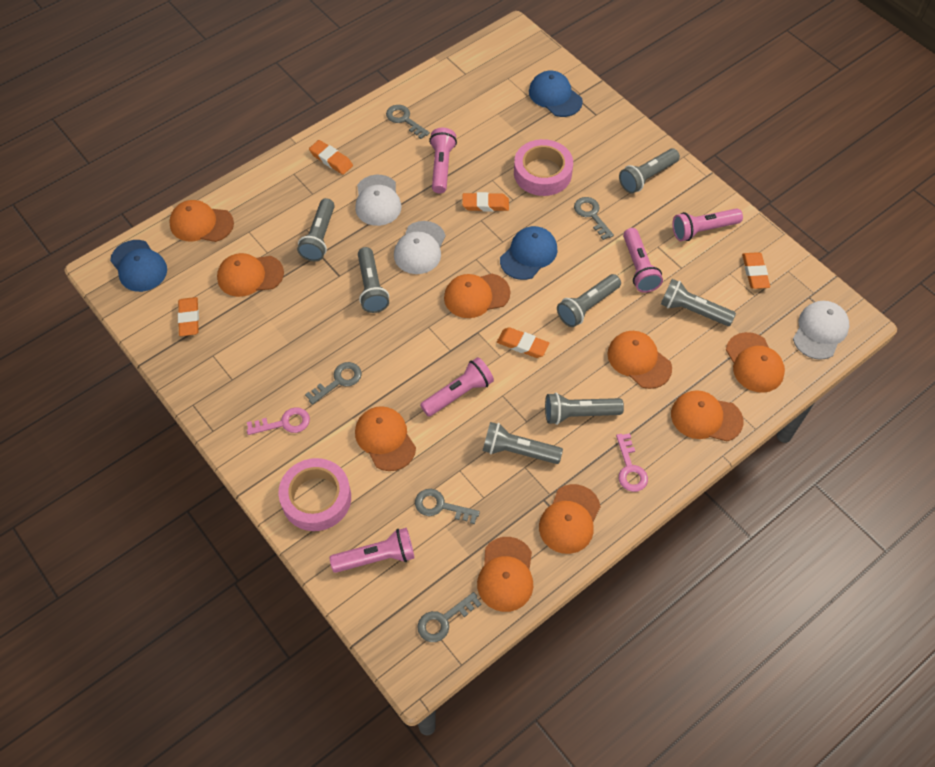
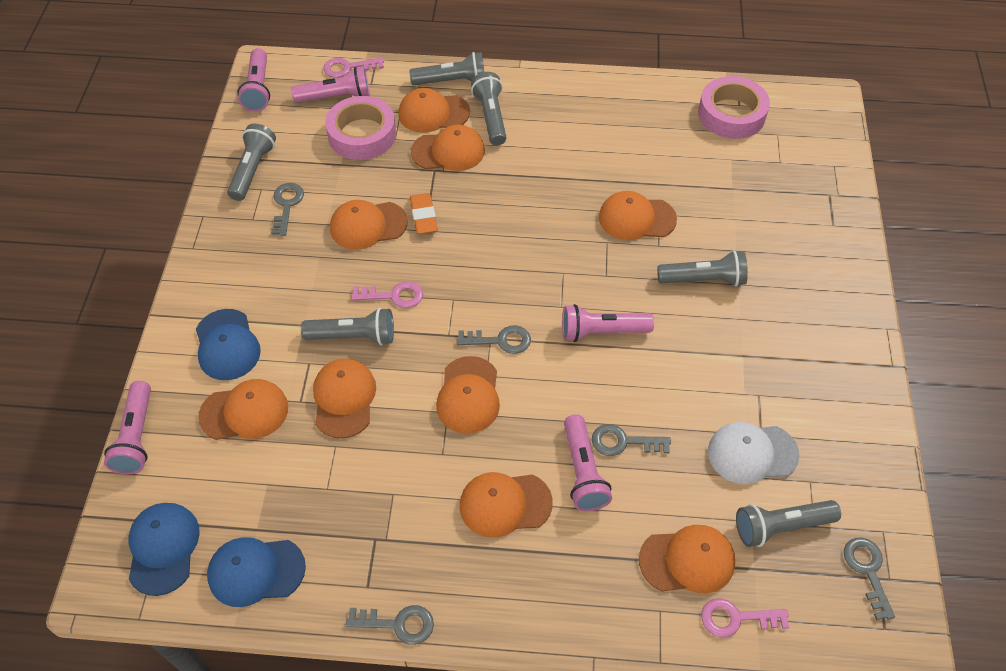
grey flashlight: [297,198,335,261] [358,247,389,313] [483,422,563,464] [545,393,624,425] [557,274,621,327] [619,149,680,194] [661,279,736,326] = 7 -> [227,124,276,201] [301,308,394,345] [409,52,485,85] [471,72,507,145] [657,250,748,287] [736,500,841,547] = 6
orange eraser: [178,297,199,336] [309,140,353,175] [462,192,509,212] [497,327,549,358] [742,252,770,289] = 5 -> [410,193,438,234] = 1
pink key: [247,407,310,435] [616,433,648,492] = 2 -> [323,58,384,78] [351,281,423,308] [701,598,789,638] = 3
white cap: [355,175,401,226] [394,221,446,274] [793,301,849,360] = 3 -> [708,422,799,484] = 1

